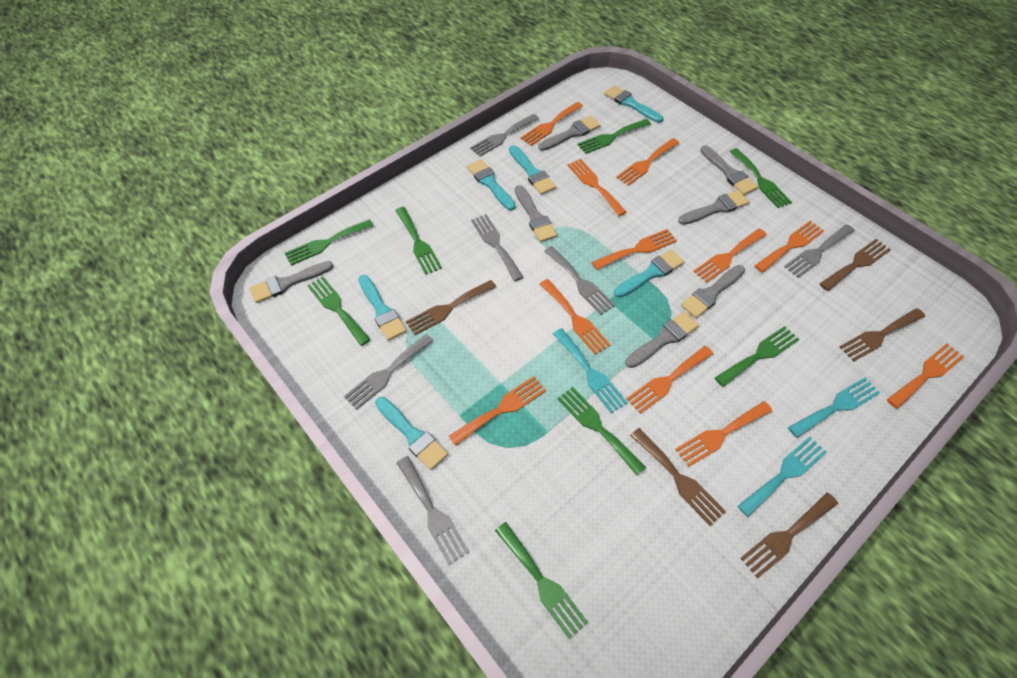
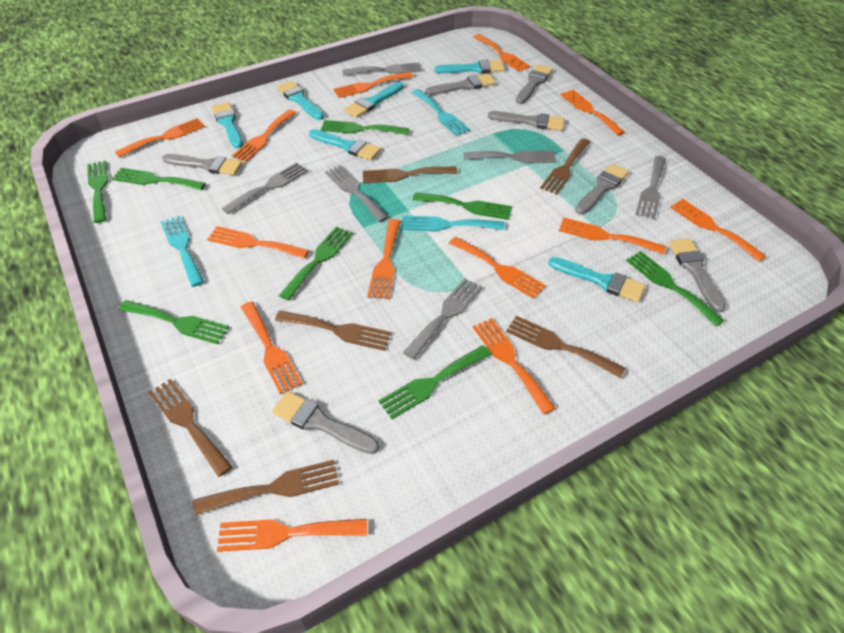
brown fork: [406,280,496,335] [630,428,726,526] [740,493,838,579] [820,239,891,291] [840,308,925,362] = 5 -> [149,379,232,477] [193,460,339,515] [275,310,391,351] [363,167,458,184] [506,316,625,378] [540,138,590,195] = 6
orange fork: [449,376,546,446] [520,102,583,146] [540,279,611,355] [567,159,626,216] [592,229,677,270] [616,138,679,186] [627,346,713,414] [675,401,772,467] [693,228,767,283] [754,221,824,273] [887,344,964,409] = 11 -> [115,118,205,157] [207,226,309,259] [217,519,367,552] [232,109,296,162] [241,301,302,394] [333,72,413,98] [367,219,401,299] [449,237,546,299] [473,34,530,72] [473,318,556,415] [559,218,666,255] [560,90,625,136] [670,199,766,262] = 13

